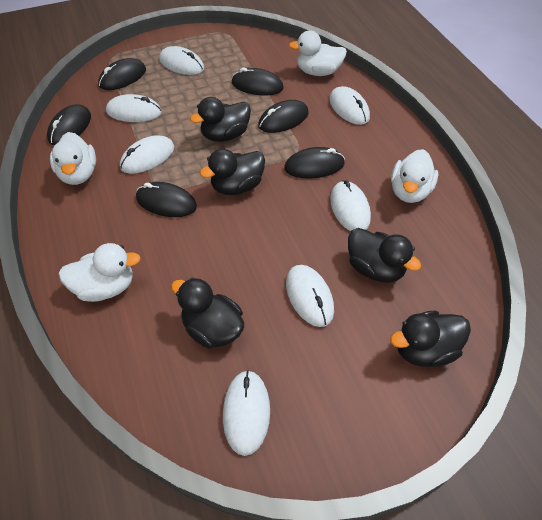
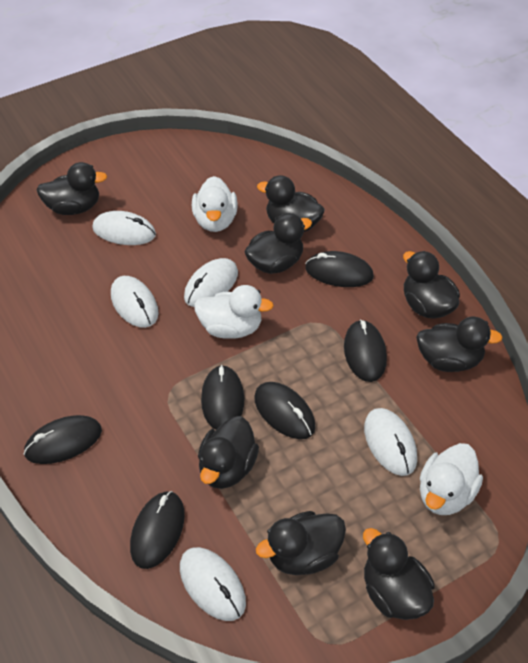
black duck: [171,277,244,349] [190,97,251,142] [200,149,265,195] [348,228,421,283] [390,311,471,367] = 5 -> [36,162,107,215] [198,416,259,489] [244,213,312,274] [256,511,346,575] [257,175,325,232] [363,528,435,620] [403,251,460,319] [416,317,503,372] = 8
white duck: [50,132,96,185] [59,243,141,302] [289,31,347,76] [391,149,438,203] = 4 -> [192,176,238,232] [194,285,274,339] [420,443,483,515] = 3
white mouse: [106,94,162,122] [120,135,174,174] [159,46,204,75] [223,370,270,456] [286,265,334,327] [329,86,370,125] [330,180,371,231] = 7 -> [92,211,156,245] [111,276,159,328] [180,547,246,621] [184,258,238,307] [364,408,417,476] = 5

